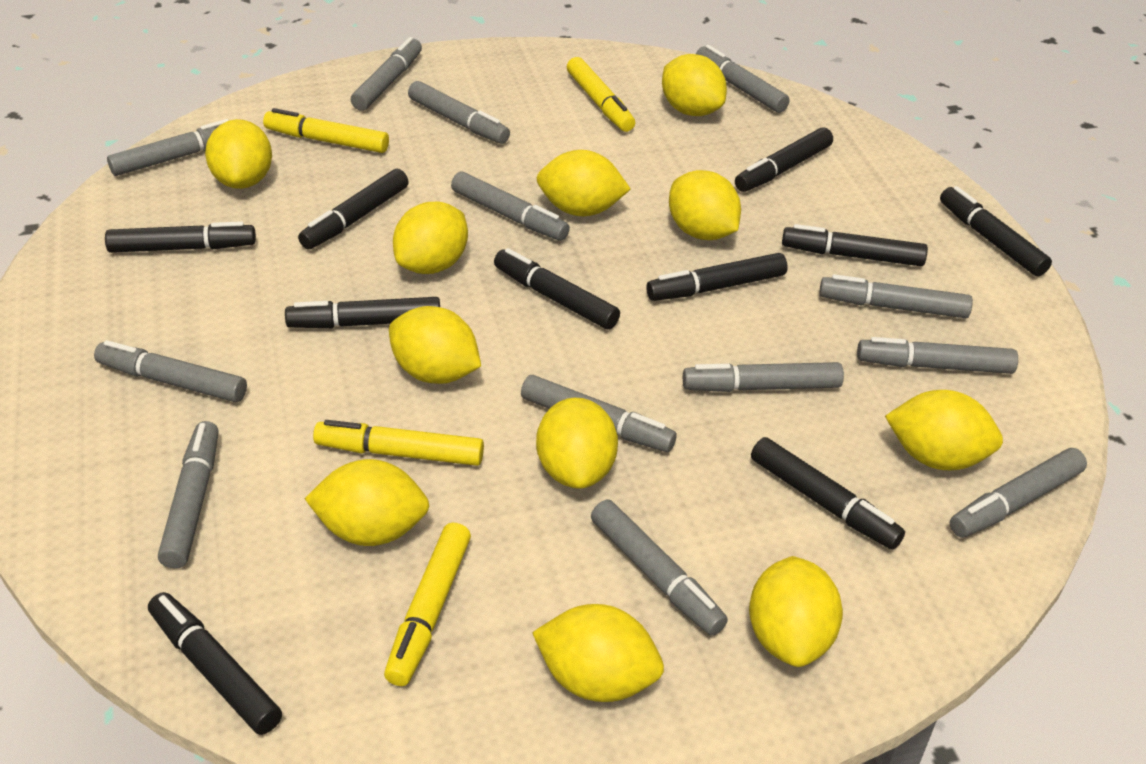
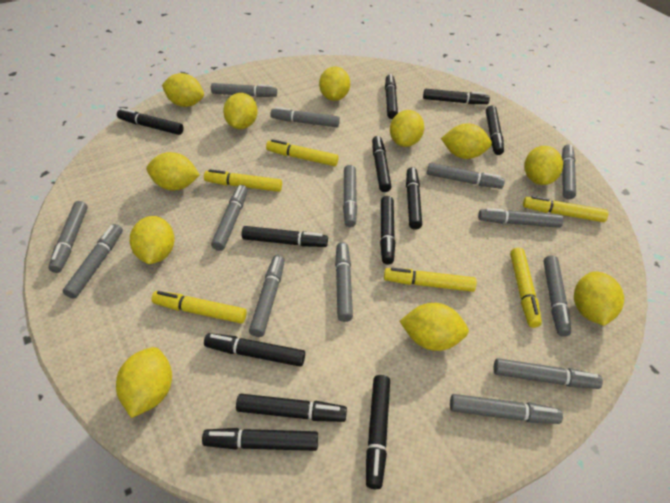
black marker: [105,221,256,253] [148,592,282,735] [285,297,440,328] [298,169,409,249] [494,248,620,329] [646,253,788,301] [735,127,833,192] [751,437,905,550] [782,224,928,266] [940,186,1052,276] = 10 -> [117,108,184,135] [202,428,318,451] [204,333,305,367] [236,394,347,422] [242,226,328,247] [366,375,390,489] [372,136,392,192] [380,196,395,265] [385,74,398,119] [406,167,422,230] [423,89,490,104] [486,106,504,155] = 12
grey marker: [94,340,247,402] [107,119,229,176] [158,421,219,568] [351,37,422,111] [408,81,510,144] [451,172,570,241] [521,375,677,452] [591,500,728,636] [683,362,844,392] [696,45,790,113] [819,274,973,318] [857,337,1018,374] [950,448,1087,538] = 13 -> [48,201,88,273] [63,224,123,299] [211,83,277,97] [211,185,248,251] [249,255,285,337] [271,107,340,127] [335,242,353,322] [343,165,357,227] [427,163,505,189] [450,394,563,424] [478,208,564,228] [494,358,603,389] [543,255,571,337] [562,145,576,199] = 14
yellow marker: [263,108,389,153] [313,420,484,466] [384,523,471,686] [567,57,635,132] = 4 -> [152,291,247,324] [204,169,282,192] [266,139,339,166] [384,268,477,292] [510,248,542,328] [523,196,608,222] = 6

